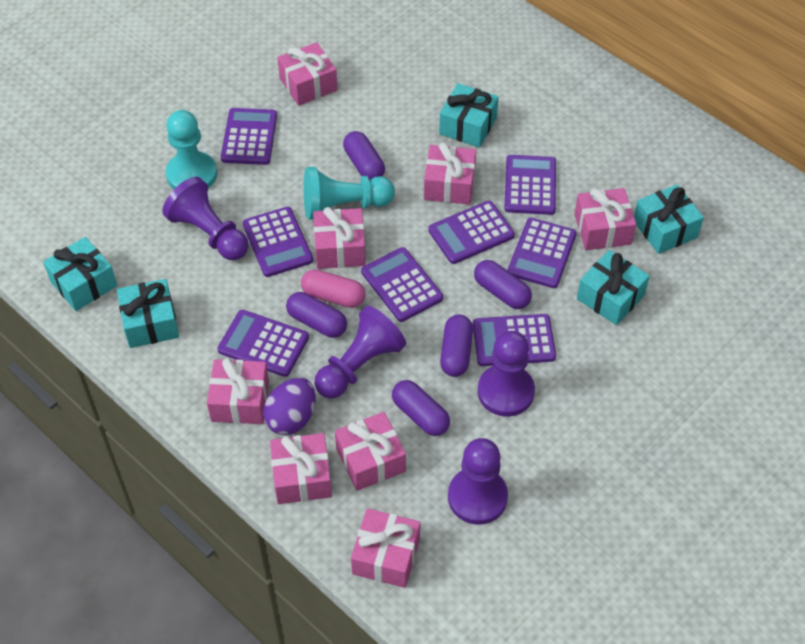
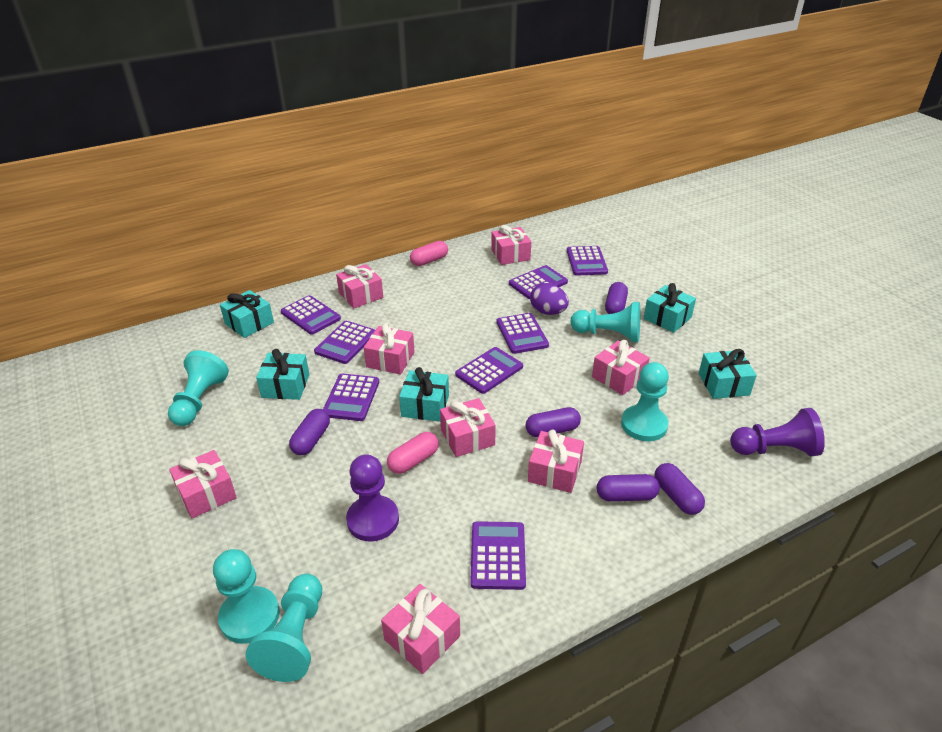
pink capsule: [301,269,365,308] = 1 -> [387,432,439,474] [410,241,448,266] = 2
purple pawn: [163,177,248,260] [314,306,406,399] [448,438,508,525] [478,331,535,417] = 4 -> [346,454,399,542] [730,408,825,456] = 2
turquoise pawn: [166,110,217,189] [303,167,395,219] = 2 -> [168,350,229,426] [213,549,280,644] [245,574,322,682] [570,302,640,342] [621,362,669,441] = 5

